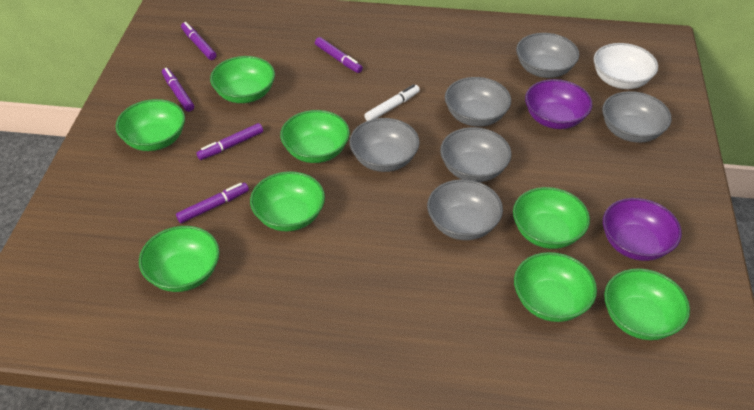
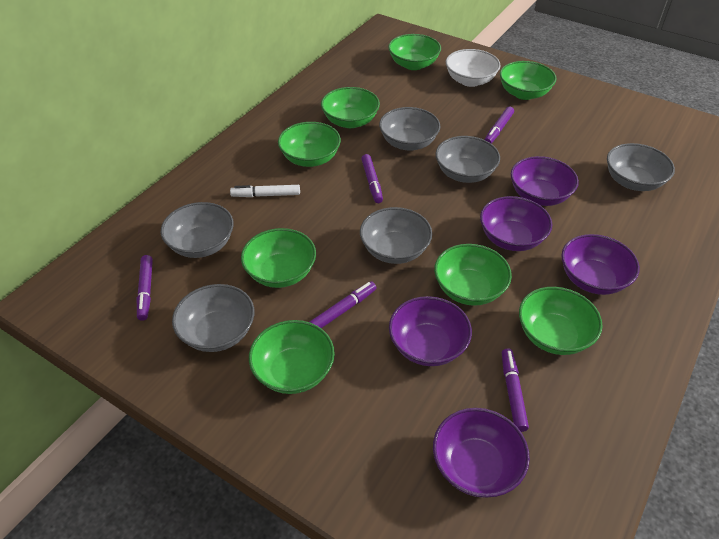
purple bowl: [525,79,592,129] [603,198,682,261] = 2 -> [389,296,472,366] [433,408,530,498] [480,196,552,251] [511,156,579,206] [561,234,640,295] = 5

